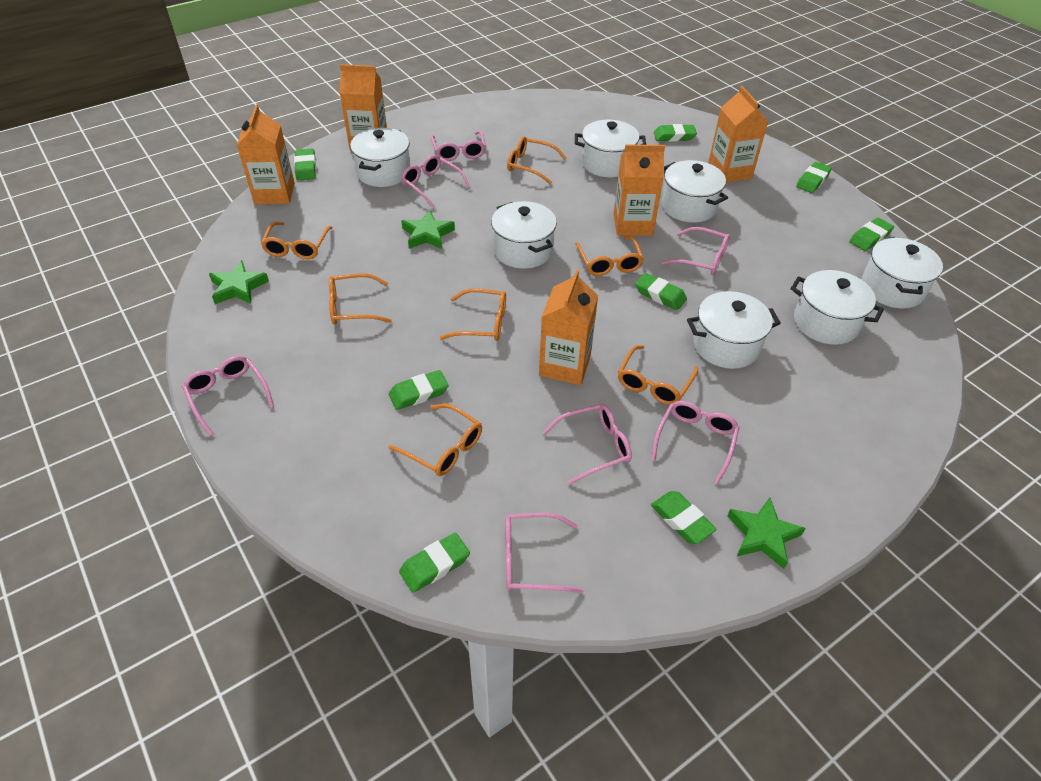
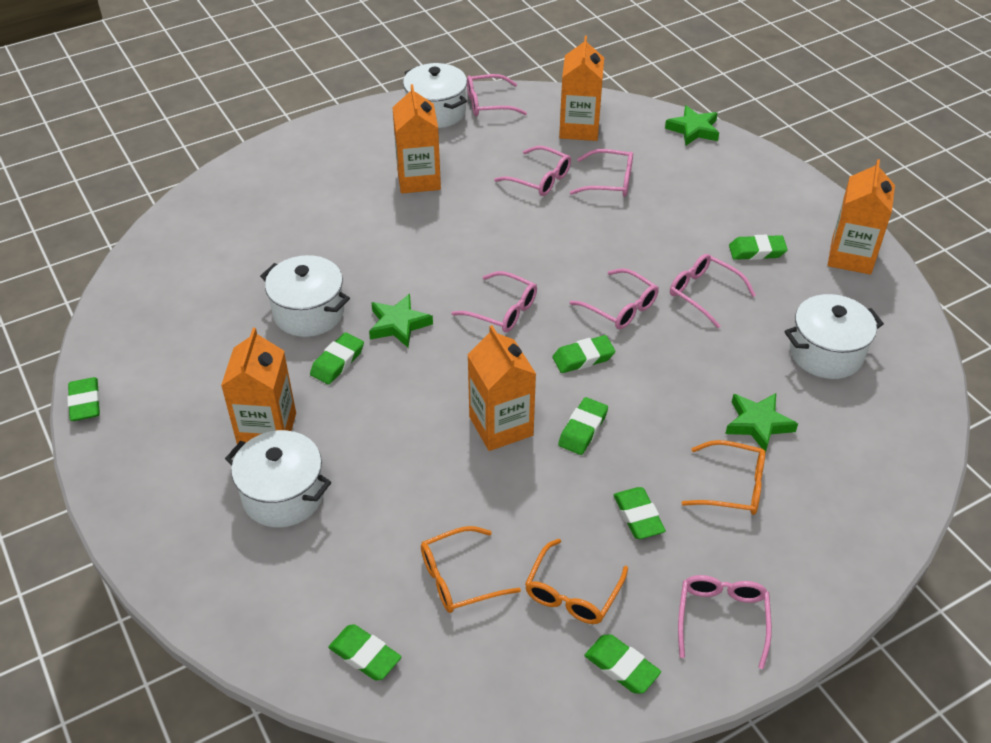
orange glasses: [261,222,333,259] [329,273,392,325] [389,403,482,476] [440,288,506,341] [507,136,567,184] [575,236,644,276] [618,345,698,405] = 7 -> [421,526,521,613] [525,538,628,624] [682,440,765,515] = 3
white pot: [350,128,410,187] [491,201,557,269] [575,120,646,177] [661,160,728,223] [687,291,781,369] [791,270,884,345] [862,237,943,309] = 7 -> [225,430,331,527] [260,255,350,337] [403,63,467,128] [784,294,884,379] = 4

